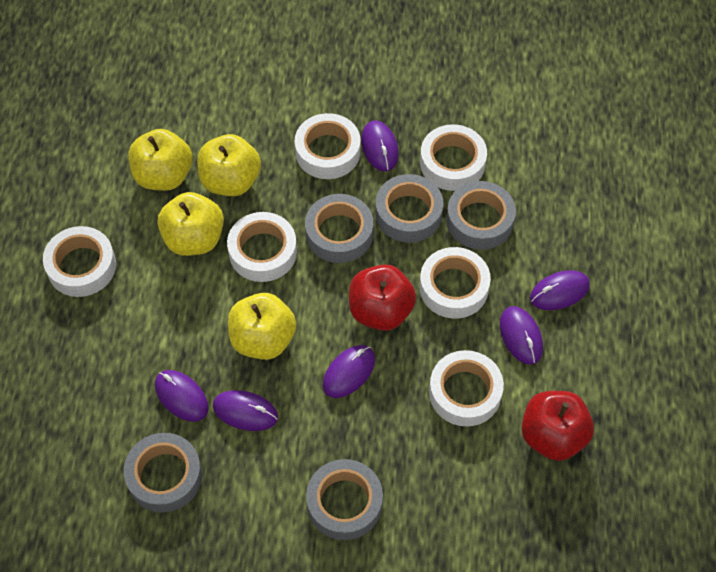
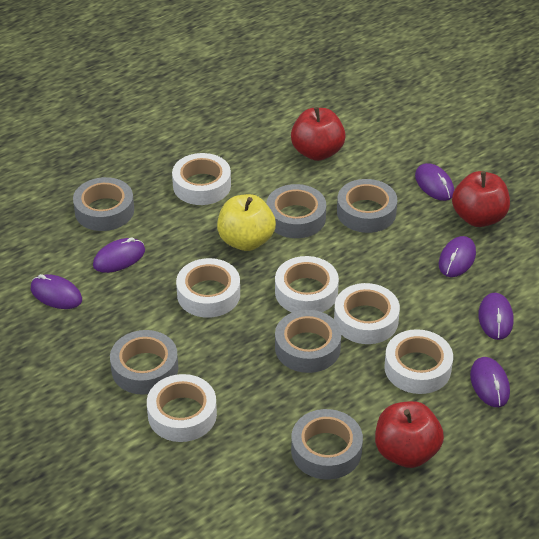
grey tape: [124,433,202,513] [305,194,373,263] [306,459,383,540] [375,174,443,243] [446,181,516,250] = 5 -> [73,177,134,231] [110,330,178,395] [266,184,326,238] [275,310,341,373] [291,409,363,479] [337,179,397,233] = 6
red apple: [349,264,416,331] [522,391,594,461] = 2 -> [291,107,346,161] [375,401,444,468] [452,171,510,227] = 3
yellow apple: [128,129,193,191] [158,192,224,256] [197,134,261,196] [228,293,296,360] = 4 -> [217,194,276,251] = 1

